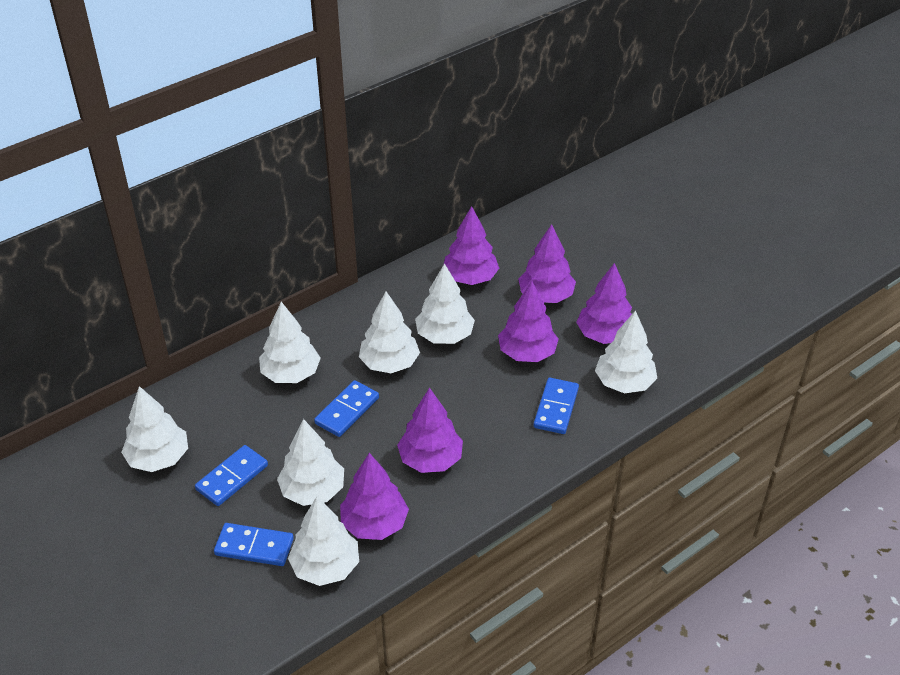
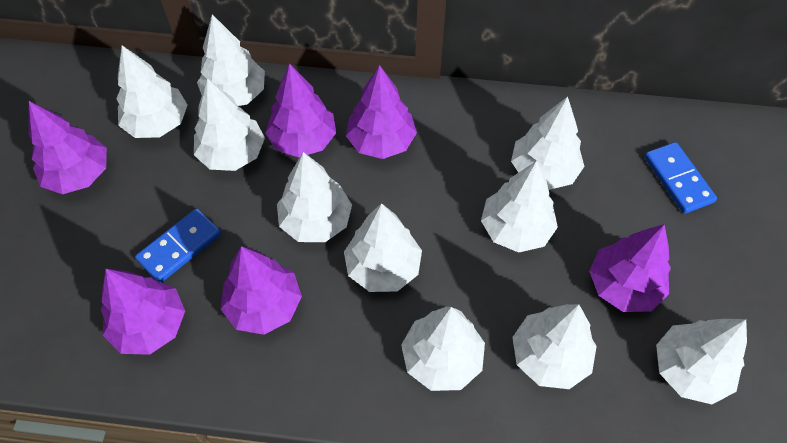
blue domino: [195,445,268,506] [214,523,294,566] [314,380,379,437] [534,378,579,434] = 4 -> [135,208,221,283] [644,142,717,214] = 2
white tree: [121,386,188,472] [259,302,321,383] [277,419,344,506] [288,497,359,586] [359,291,420,373] [415,263,475,344] [595,310,657,394] = 7 -> [116,45,188,138] [194,78,265,171] [197,14,265,106] [277,152,352,242] [344,203,422,292] [401,307,485,391] [481,161,558,253] [511,96,585,190] [512,304,597,389] [656,319,747,404] = 10

